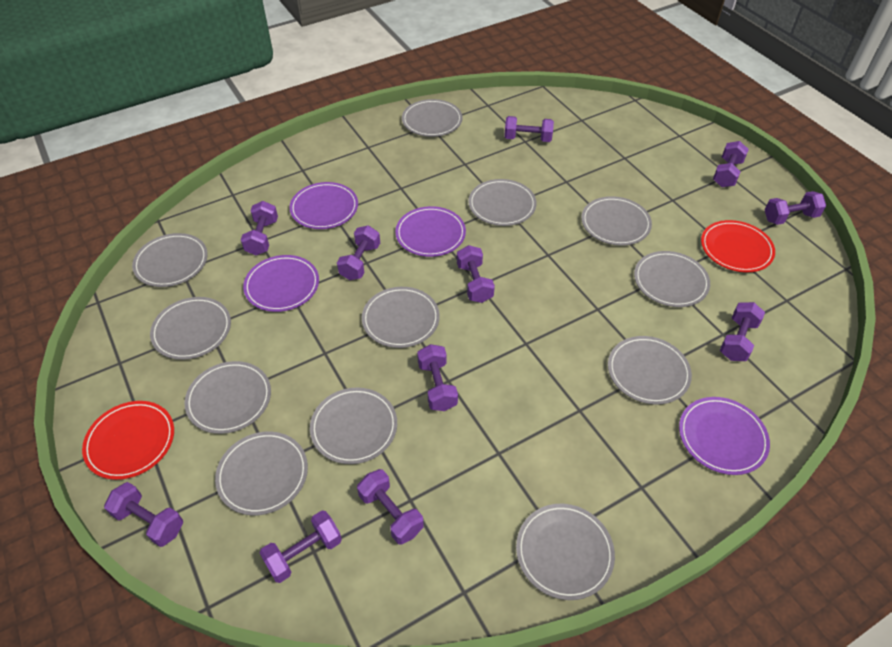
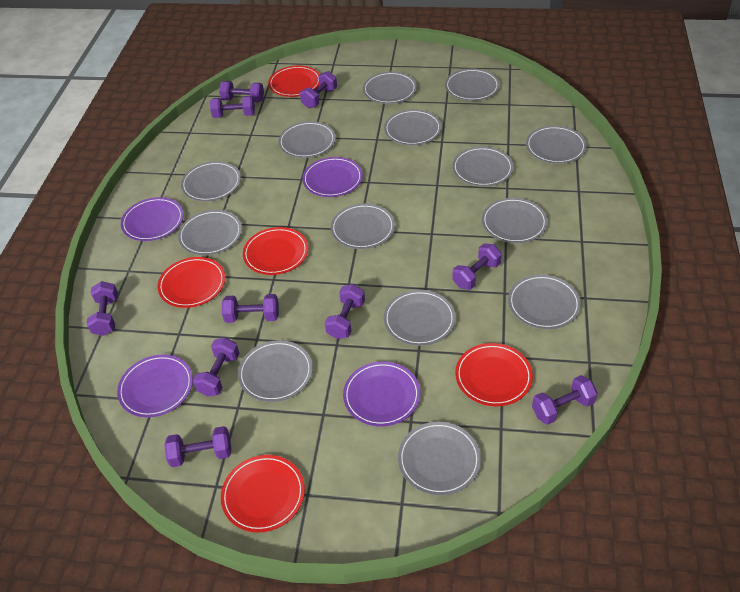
grey plate: [132,233,208,287] [150,297,231,360] [185,361,271,434] [215,432,308,515] [310,387,397,464] [362,287,440,348] [402,99,462,137] [468,179,537,226] [516,504,615,600] [581,196,652,246] [608,336,692,405] [634,251,710,307] = 12 -> [178,210,242,255] [181,161,241,202] [238,340,313,402] [278,121,336,158] [331,203,395,249] [363,72,417,104] [384,109,442,145] [384,290,456,346] [398,422,481,496] [445,69,500,101] [452,146,514,187] [482,198,548,243] [508,275,581,329] [526,126,587,164] = 14
purple dumbbell: [104,482,183,547] [241,201,278,255] [260,510,342,583] [337,225,380,280] [357,469,424,545] [417,344,458,411] [457,245,495,303] [504,116,554,142] [713,141,749,187] [720,302,765,361] [765,191,826,225] = 11 -> [87,281,118,336] [164,426,231,467] [193,337,239,397] [210,96,255,118] [219,81,264,102] [222,294,279,323] [300,71,337,108] [325,284,365,339] [452,243,502,290] [532,375,598,425] = 10
red plate: [82,401,174,480] [701,220,775,272] = 2 -> [158,257,225,308] [221,455,305,533] [243,227,308,275] [268,66,320,97] [455,343,533,406] = 5

